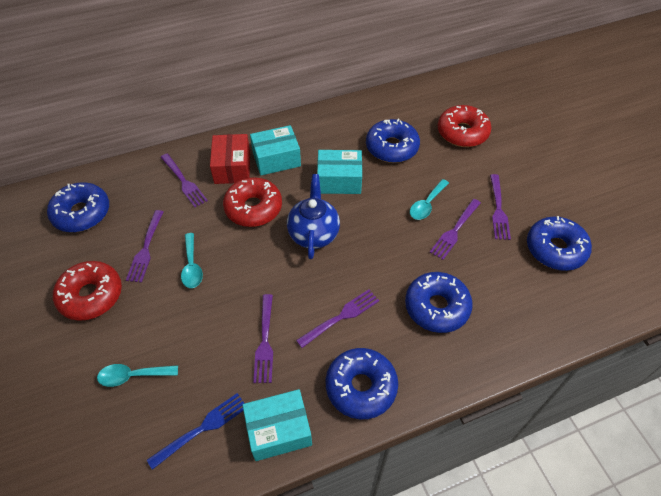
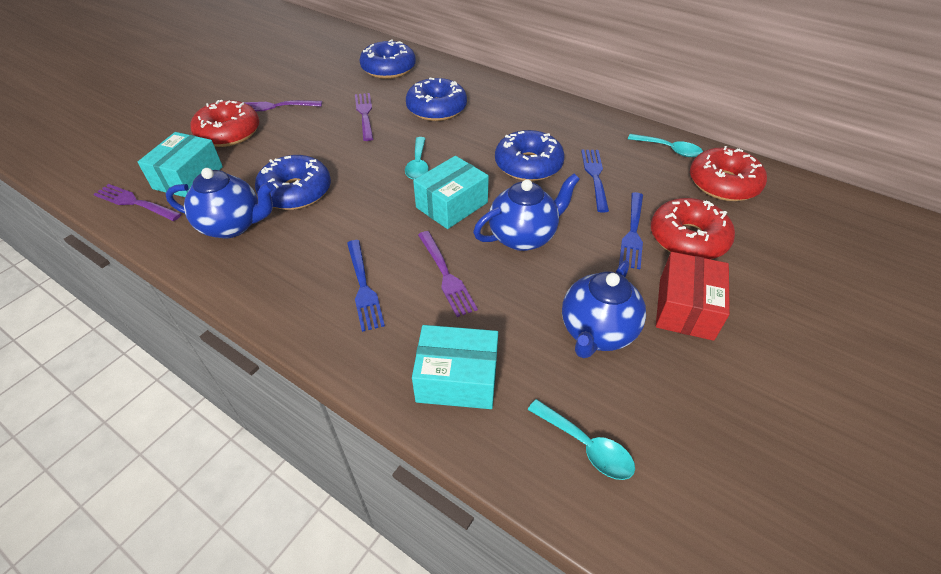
blue donut: [47,182,109,232] [325,348,398,419] [366,119,420,163] [405,272,473,333] [527,216,592,271] = 5 -> [255,155,331,210] [360,39,416,79] [406,78,467,121] [495,130,565,181] = 4
blue fork: [147,393,245,470] = 1 -> [347,240,385,332] [581,150,609,212] [619,192,643,269] = 3
blue teapot: [287,174,340,259] = 1 -> [166,168,274,238] [473,173,580,251] [562,260,646,358] = 3
purple fork: [126,210,164,283] [160,154,208,207] [253,294,273,383] [296,289,379,348] [430,199,481,260] [490,174,511,240] = 6 -> [94,184,181,221] [243,100,322,111] [355,93,373,141] [418,231,478,317] = 4

